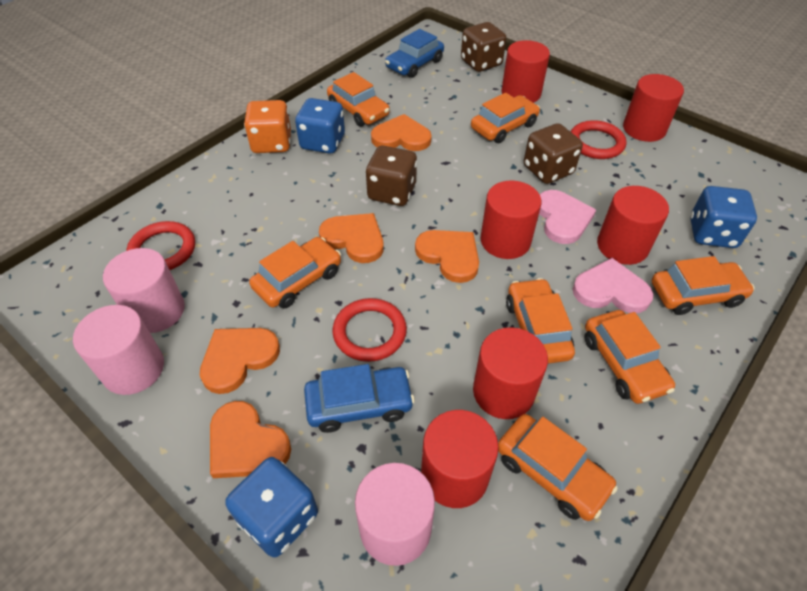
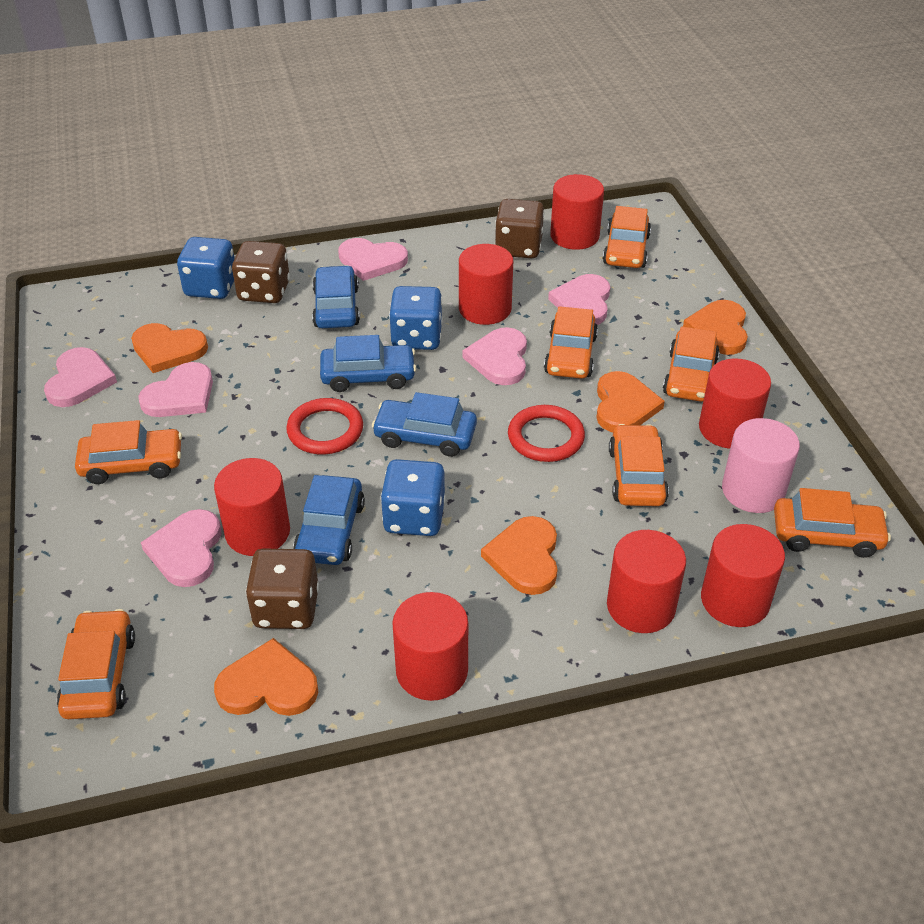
blue car: [304,364,415,433] [385,29,444,78] = 2 -> [293,475,365,565] [312,265,360,328] [320,335,416,392] [372,392,477,457] = 4
orange dice: [244,100,291,153] = 1 -> none = 0
pink cylinder: [73,305,164,395] [103,248,185,333] [355,463,435,566] = 3 -> [722,418,800,513] = 1
pink heart: [539,190,596,244] [573,258,653,313] = 2 -> [44,347,117,407] [138,362,213,417] [141,509,222,587] [338,238,408,281] [463,327,527,385] [548,274,610,325] = 6
red cylinder: [421,410,499,508] [473,327,548,419] [480,180,541,259] [501,40,550,103] [597,186,669,265] [623,74,684,142] = 6 -> [214,458,290,556] [392,592,468,701] [459,244,513,325] [550,174,604,250] [607,530,686,633] [699,358,771,449] [701,524,785,627] = 7
red ring: [127,221,195,270] [333,298,407,362] [571,120,626,159] = 3 -> [286,398,363,454] [508,405,585,462] = 2

